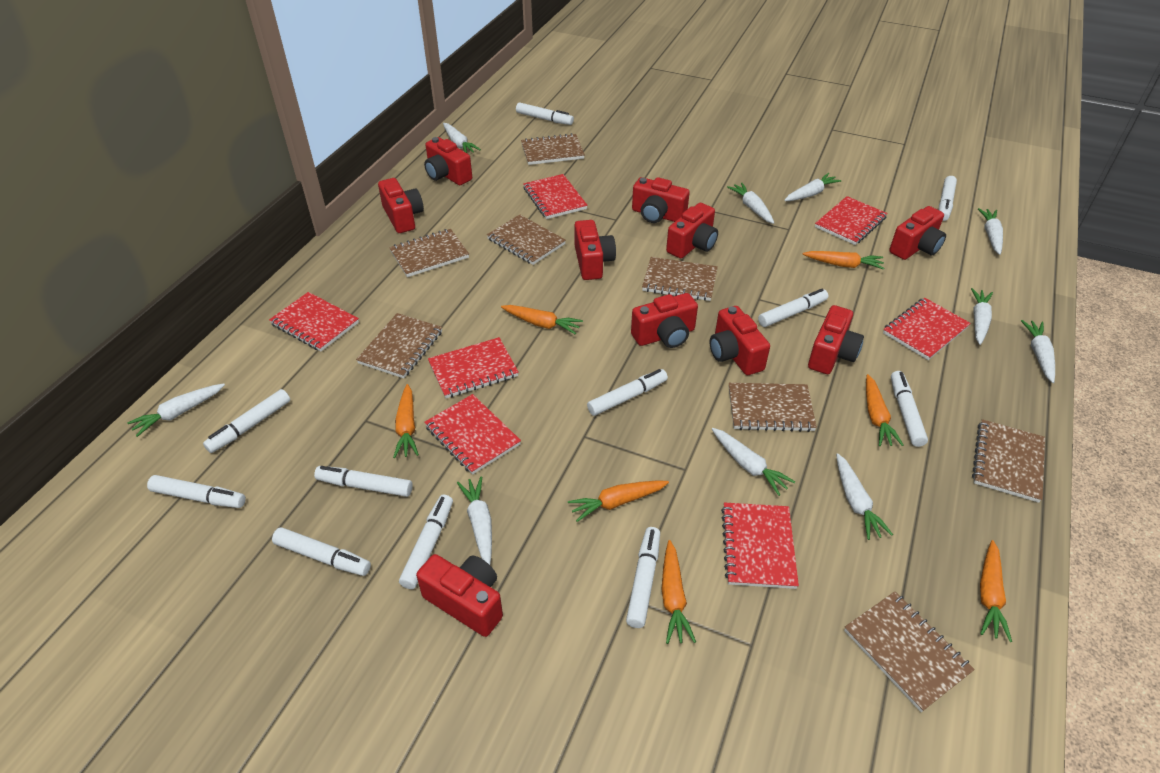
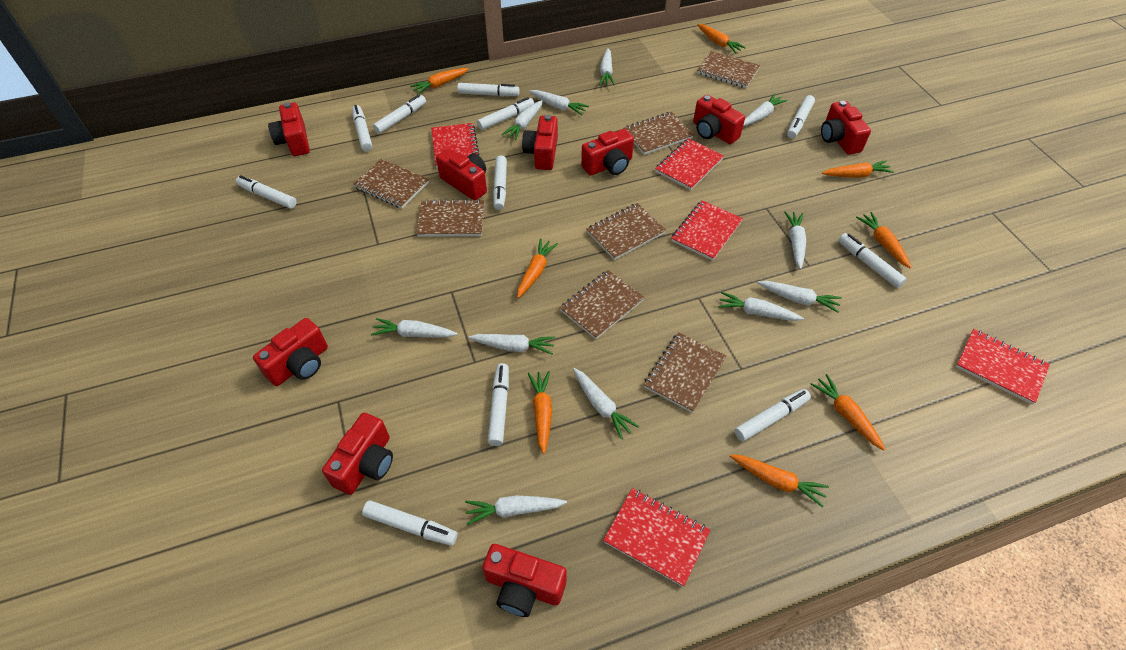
brown notebook: [356,313,442,378] [389,229,469,277] [487,214,566,265] [521,133,585,165] [642,257,718,301] [729,383,817,432] [844,591,975,712] [972,419,1045,503] = 8 -> [353,159,429,209] [416,199,484,237] [559,270,645,339] [587,203,666,260] [623,112,694,155] [644,332,726,413] [697,51,760,88] = 7
orange carrot: [393,384,419,458] [501,305,583,335] [568,480,669,522] [661,540,696,644] [803,251,884,269] [866,374,903,446] [980,540,1012,642] = 7 -> [410,68,469,94] [517,238,558,298] [528,371,552,454] [697,24,746,53] [730,455,829,508] [810,374,885,450] [822,160,894,178] [856,212,912,269] = 8
red camera: [378,178,424,233] [416,554,503,637] [424,137,472,185] [574,220,616,280] [631,293,698,348] [632,177,690,223] [666,203,718,258] [709,306,770,375] [808,305,864,374] [889,206,946,260] = 10 -> [253,318,328,386] [268,102,310,156] [322,413,393,495] [436,148,487,200] [482,544,567,617] [522,115,558,170] [581,129,634,176] [693,95,745,144] [821,101,871,155] = 9
red notebook: [269,292,359,351] [424,394,521,475] [428,337,519,398] [523,174,588,219] [721,502,799,589] [815,196,888,245] [883,298,971,360] = 7 -> [431,123,479,168] [603,488,710,587] [655,138,724,190] [671,200,743,261] [956,329,1050,405] = 5
white carrot: [127,383,225,437] [443,123,481,153] [457,476,492,565] [712,428,795,496] [727,182,774,224] [784,173,842,201] [836,453,893,540] [971,288,993,345] [978,208,1003,255] [1021,320,1055,383] = 10 -> [371,318,458,338] [465,495,567,525] [468,334,555,355] [501,100,543,140] [529,90,589,116] [573,368,639,439] [599,48,615,85] [718,292,804,321] [743,93,788,126] [757,281,842,313] [784,211,806,269] = 11

